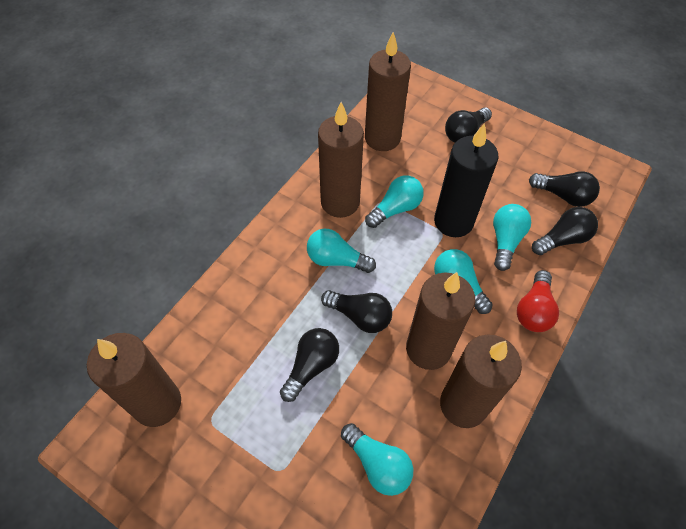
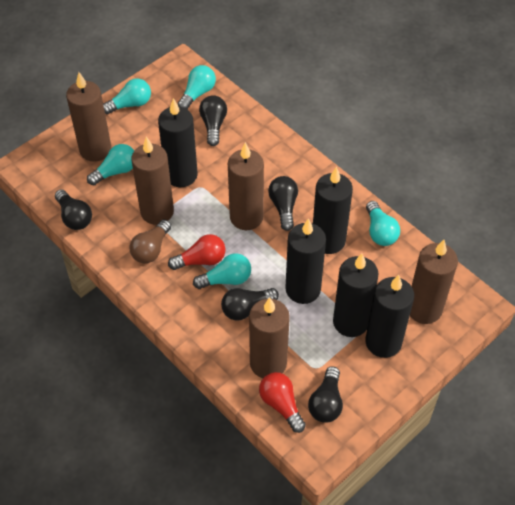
black candle: [434,123,498,237] = 1 -> [158,98,198,187] [285,218,326,304] [313,167,353,254] [333,253,378,337] [365,275,414,358] = 5
brown light bulb: none = 0 -> [130,219,171,263] = 1
red light bulb: [517,270,559,332] = 1 -> [168,234,226,270] [259,372,306,433] = 2

